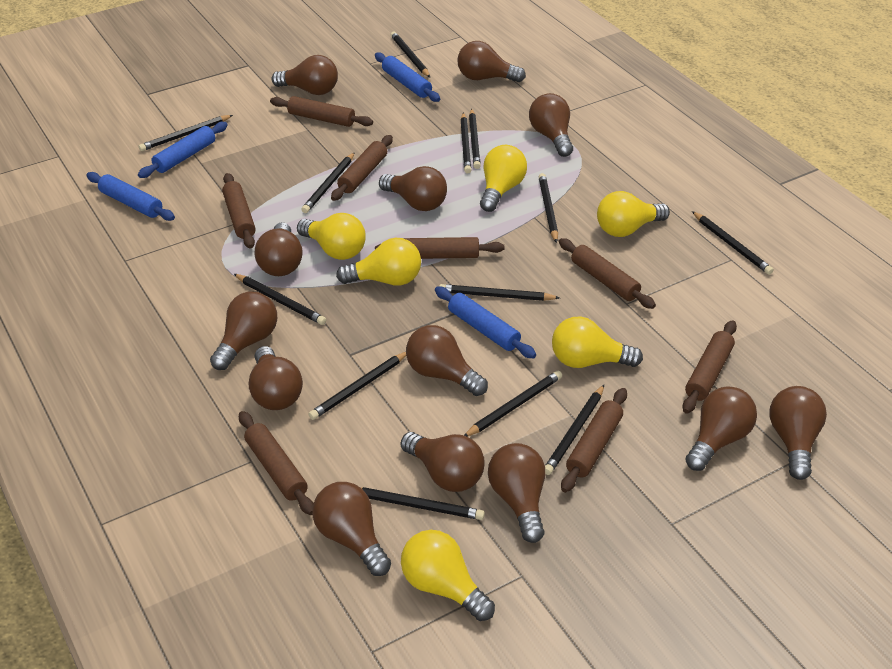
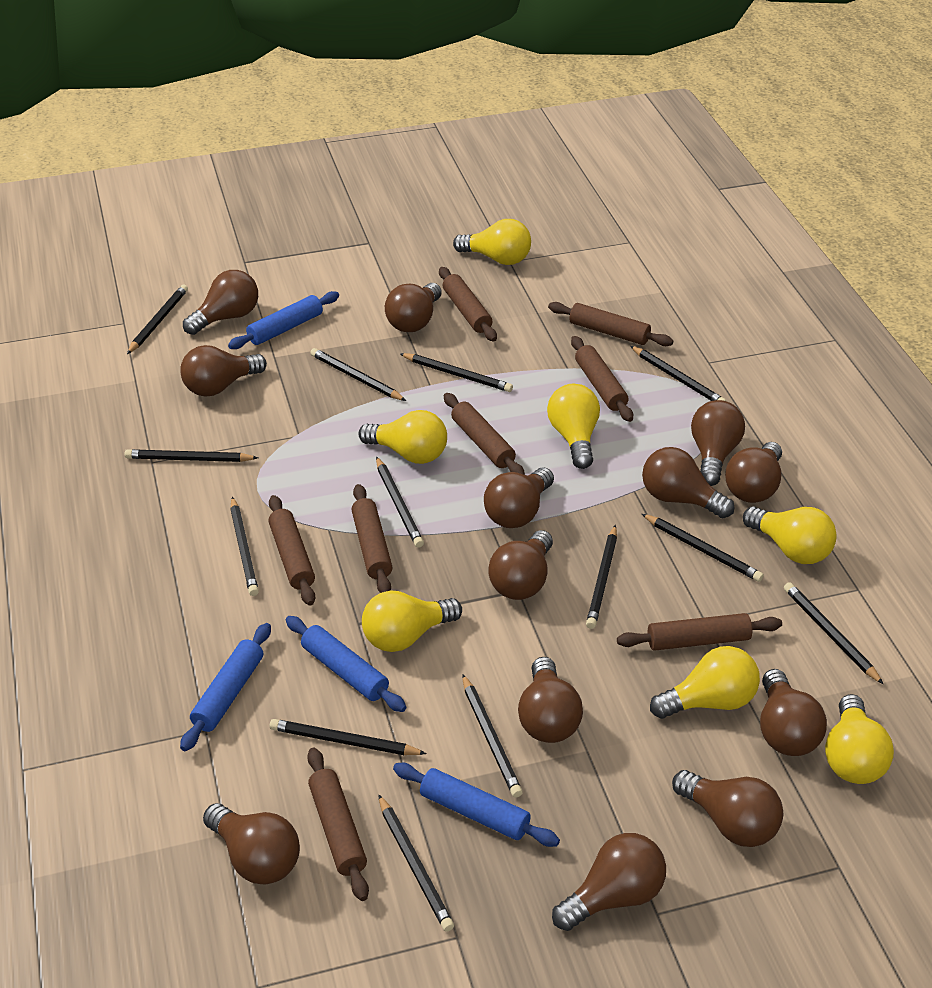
yellow light bulb: [297,213,366,260] [336,238,421,286] [401,530,495,621] [480,145,527,212] [552,316,643,368] [597,191,670,237] = 6 -> [358,410,447,464] [362,590,462,652] [453,219,531,265] [547,384,600,469] [650,646,760,719] [743,507,837,564] [825,694,894,784] = 7

